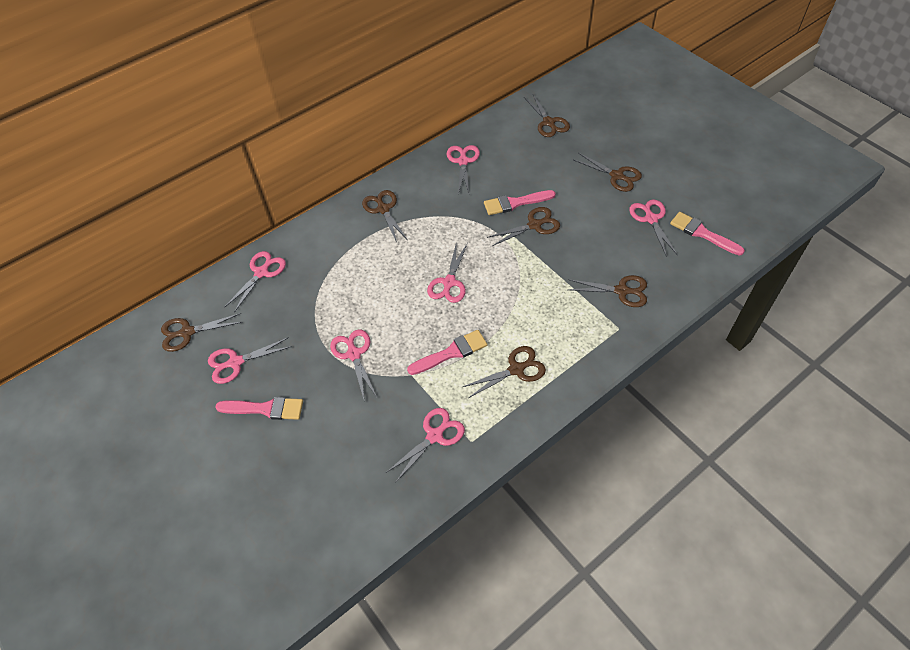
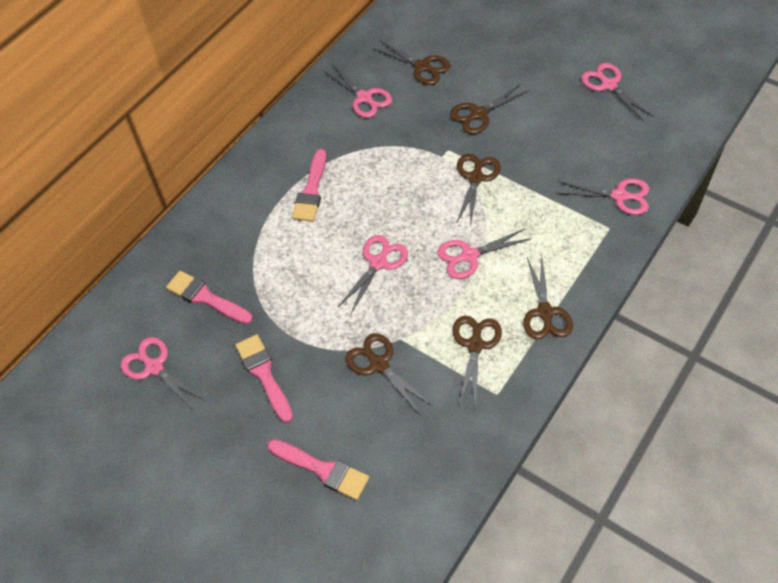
brown scissors: [161,313,242,352] [362,190,407,243] [463,346,546,398] [487,207,560,246] [524,94,570,137] [568,275,647,307] [574,153,642,192] = 7 -> [346,333,432,414] [374,40,451,85] [450,84,528,134] [453,316,502,407] [456,154,501,227] [523,257,573,339] = 6
pink scissors: [208,337,292,384] [224,251,286,313] [330,330,377,399] [386,408,465,483] [427,241,467,303] [447,145,480,194] [629,200,677,257] = 7 -> [121,337,206,412] [323,63,392,118] [338,235,408,313] [437,228,532,279] [556,178,650,215] [581,63,654,122] = 6

